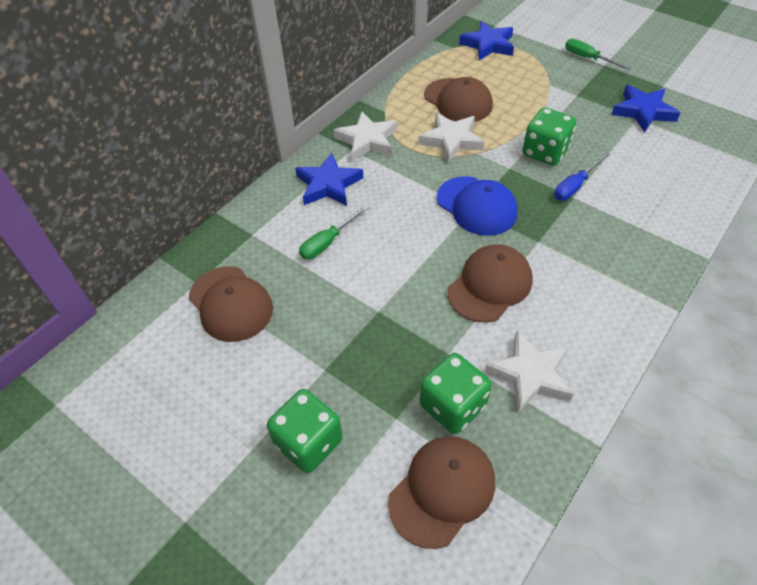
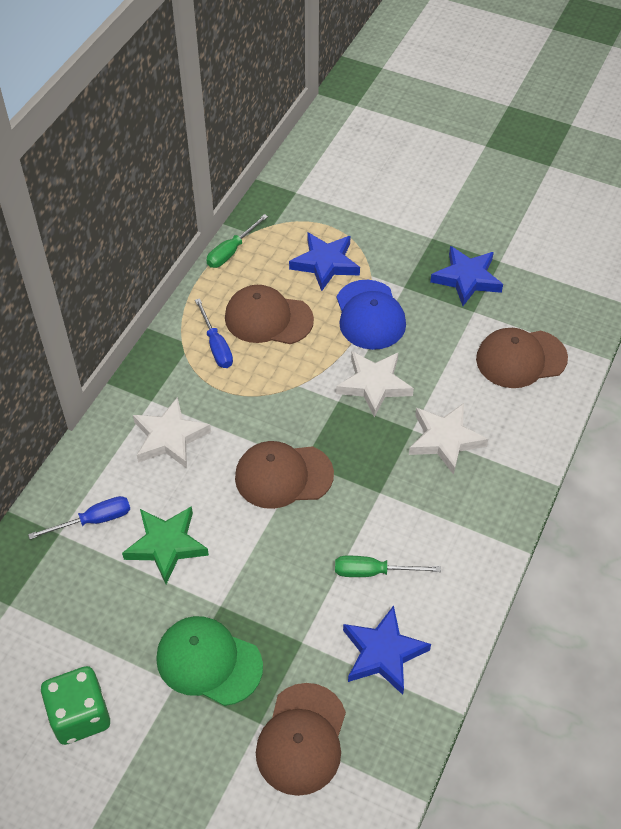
blue screwdriver: [554,153,609,201] = 1 -> [28,496,130,539] [195,298,233,368] = 2
green cap: none = 0 -> [156,616,263,706] = 1
green dice: [267,389,343,473] [420,353,492,434] [523,107,576,166] = 3 -> [41,666,110,745] = 1
green star: none = 0 -> [122,506,209,584] = 1

